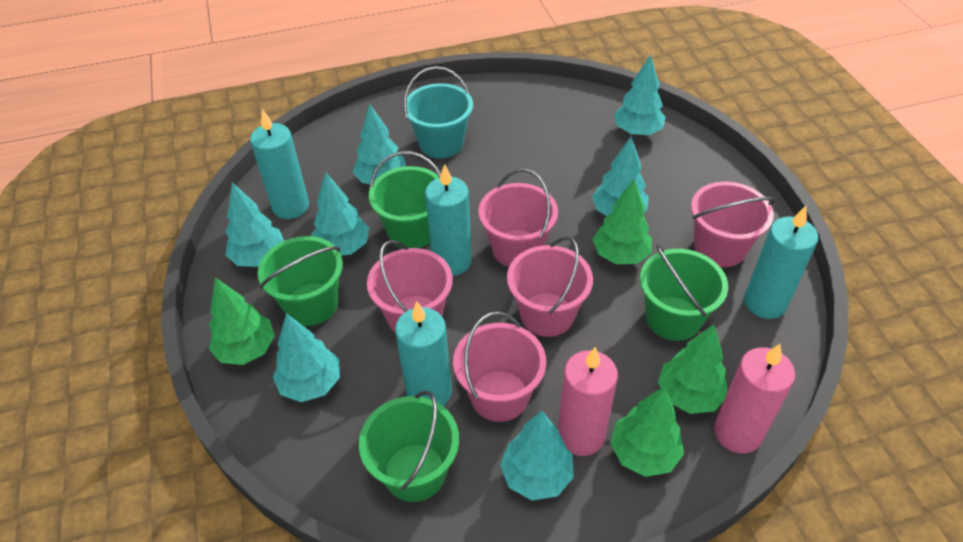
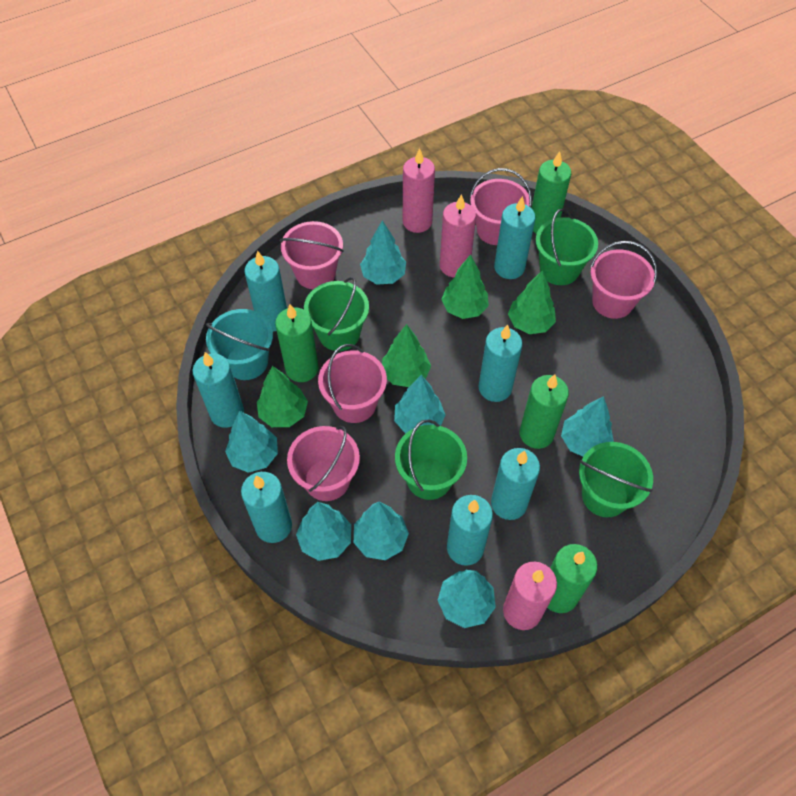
green candle: none = 0 -> [275,304,318,382] [520,375,569,449] [531,151,571,234] [547,544,598,613] = 4
pink candle: [558,347,618,456] [714,344,795,454] = 2 -> [403,148,435,233] [440,194,476,277] [503,562,557,630] = 3
turquoise candle: [250,109,309,219] [395,301,452,406] [425,164,472,276] [744,206,818,319] = 4 -> [193,352,244,428] [241,472,292,543] [244,250,287,331] [447,495,493,566] [479,325,522,402] [491,448,540,520] [494,196,536,279] = 7

